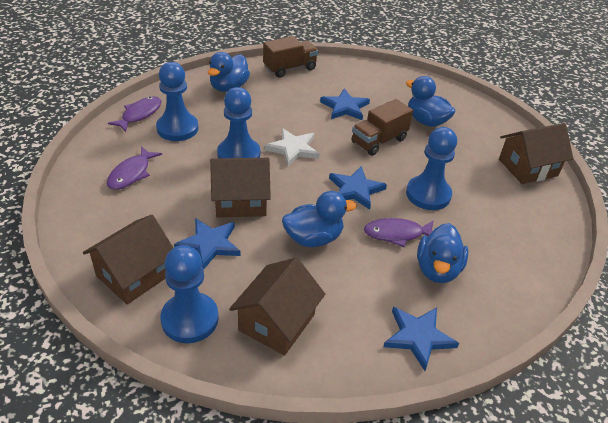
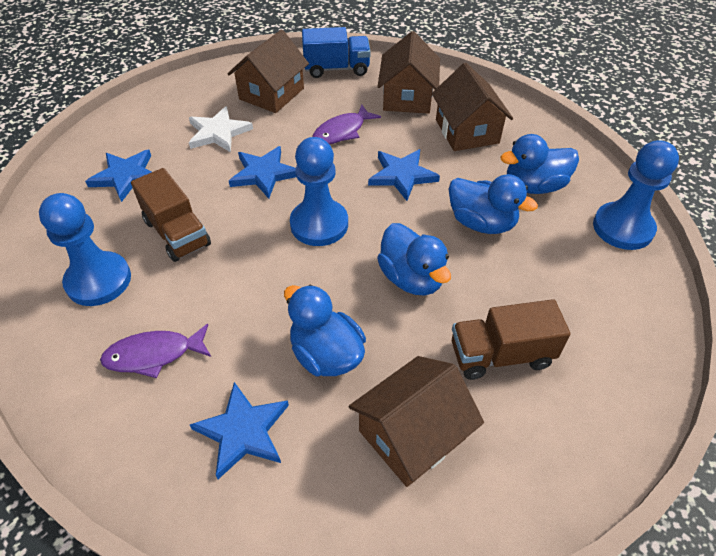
blue pawn: [156,62,199,141] [160,245,219,343] [217,87,260,158] [406,127,457,210] = 4 -> [39,193,131,306] [290,137,348,246] [593,140,679,250] = 3
blue truck: none = 0 -> [302,27,371,78] = 1
purple fish: [107,146,162,190] [108,96,162,132] [364,218,434,247] = 3 -> [100,324,211,378] [312,105,381,144] = 2

